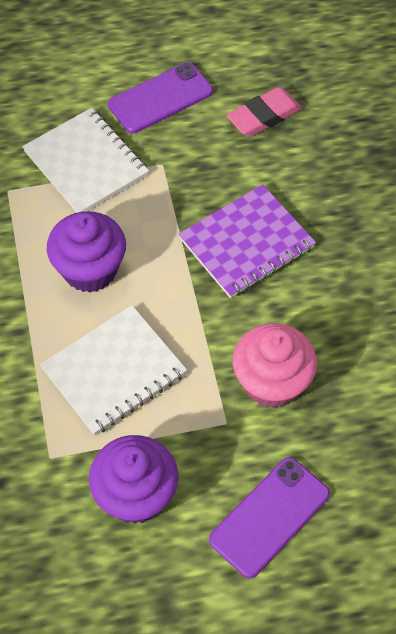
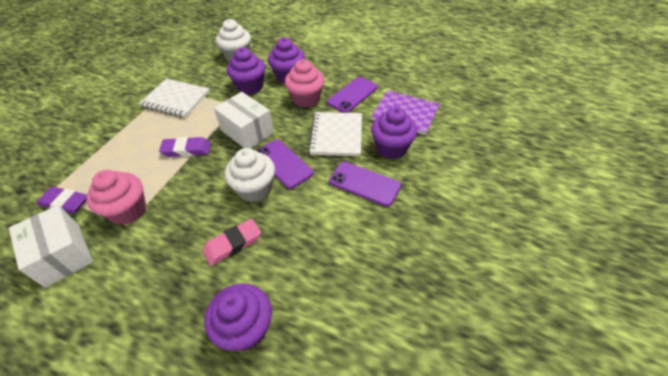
pink cupcake: [233,323,317,408] = 1 -> [86,170,146,225] [285,59,324,108] = 2
purple cupcake: [46,211,126,293] [89,435,178,524] = 2 -> [204,283,272,351] [227,48,265,95] [268,38,305,84] [371,107,417,159] = 4
purple eraser: none = 0 -> [37,186,87,214] [159,137,211,157] = 2
purple phone: [108,62,213,133] [209,457,330,578] = 2 -> [256,140,314,189] [327,77,378,113] [329,162,401,207] = 3
white box: none = 0 -> [9,205,93,288] [214,92,274,148] = 2
white cupcake: none = 0 -> [216,19,251,62] [225,148,275,202] = 2

